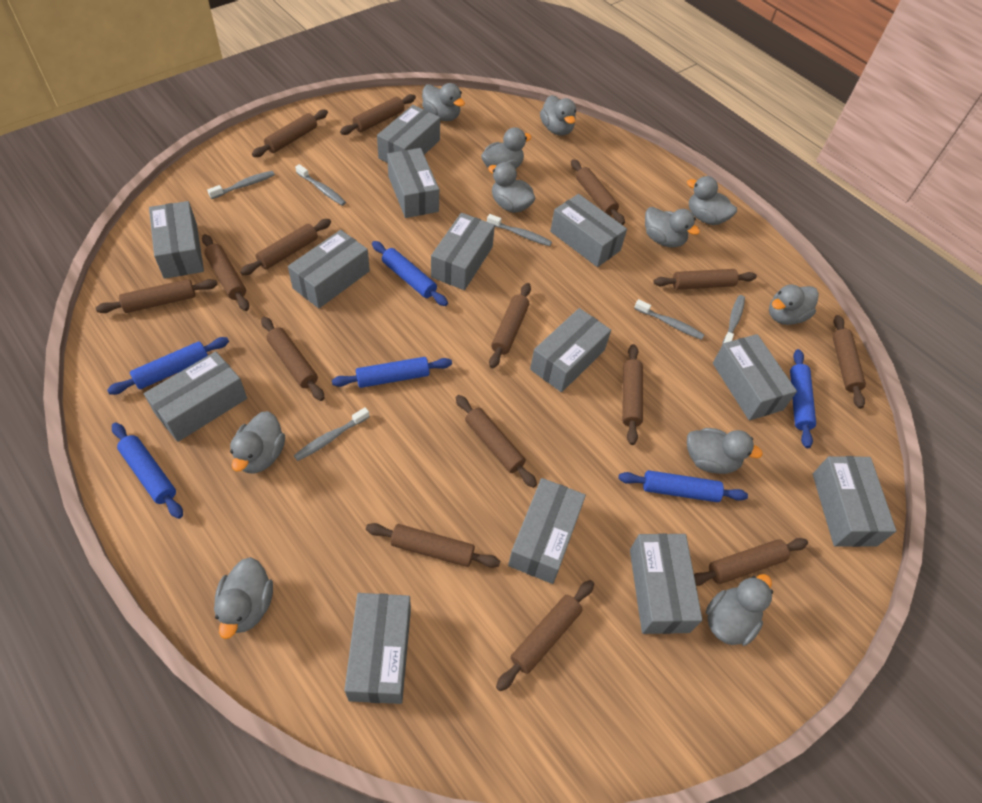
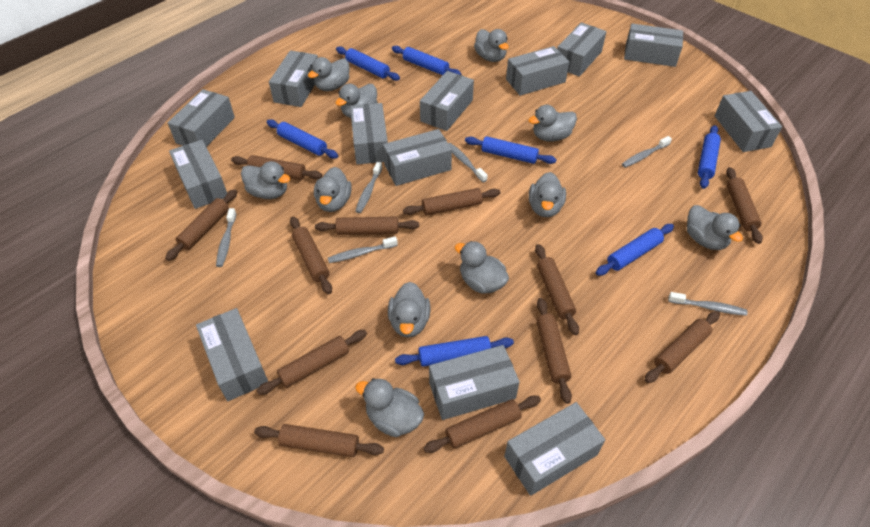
blue rolling pin: [107,337,229,395] [112,423,183,519] [332,357,452,388] [372,241,448,306] [619,470,748,502] [790,349,816,448] = 6 -> [266,119,338,159] [336,46,400,81] [392,46,461,75] [395,336,514,367] [465,136,557,164] [596,224,674,276] [698,125,721,189] = 7
brown rolling pin: [96,279,218,313] [202,234,249,311] [240,219,331,275] [252,110,328,157] [261,317,324,401] [340,94,416,135] [366,523,500,568] [455,395,537,488] [489,283,531,368] [496,580,594,691] [571,159,625,225] [622,344,643,445] [653,269,757,290] [694,538,808,586] [833,315,866,409] = 15 -> [165,189,237,261] [231,155,322,180] [254,424,384,457] [256,330,367,395] [290,217,332,294] [315,217,419,235] [403,188,500,215] [424,396,541,453] [535,244,579,335] [536,298,572,404] [645,311,720,383] [726,167,763,244] = 12

